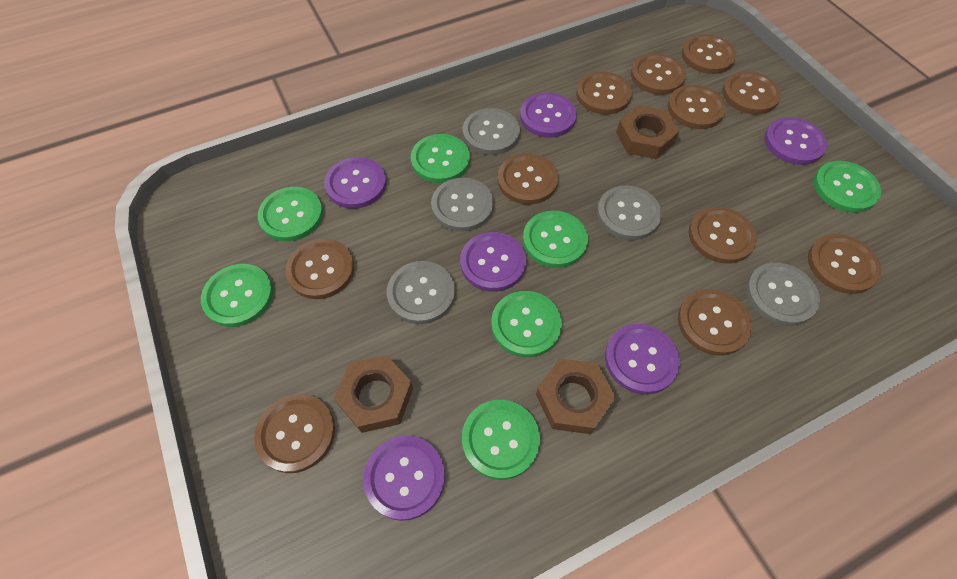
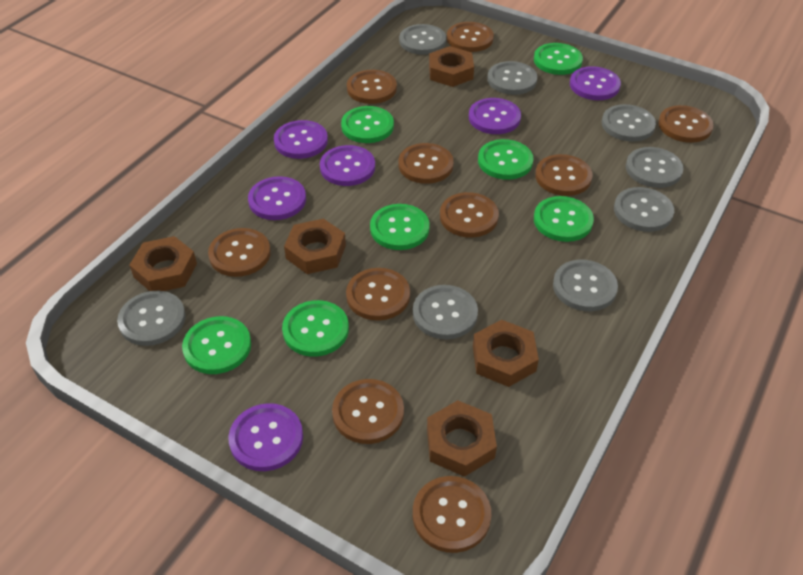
brown button: [254,394,335,473] [286,239,354,299] [498,153,558,204] [576,71,632,115] [631,53,686,95] [668,85,726,129] [678,289,752,356] [681,34,736,74] [689,207,757,264] [722,71,781,114] [808,234,881,294] = 11 -> [208,228,271,277] [332,379,404,444] [346,268,410,321] [347,70,397,104] [398,143,454,184] [413,476,491,553] [440,192,499,238] [447,22,494,52] [535,154,592,196] [658,105,714,143] = 10
brown nut: [334,355,413,433] [536,359,616,434] [616,105,679,159] = 3 -> [129,236,197,291] [284,219,346,274] [427,400,497,477] [429,46,474,87] [473,320,539,387] = 5
grey button: [387,261,455,324] [431,178,494,232] [463,108,520,155] [597,186,662,240] [746,263,820,326] = 5 -> [117,291,186,346] [399,24,446,55] [413,285,478,339] [487,61,537,95] [553,260,618,311] [602,104,656,142] [614,187,674,232] [626,147,684,188] = 8

